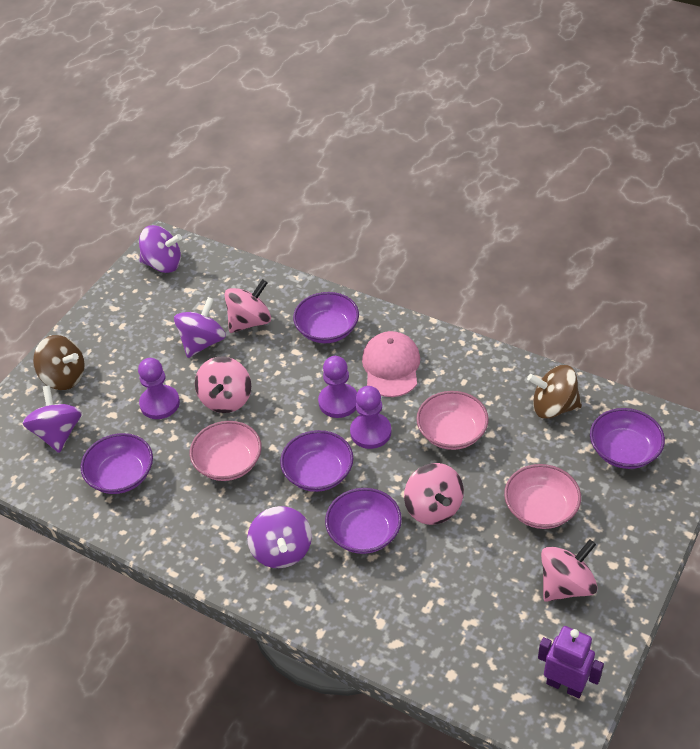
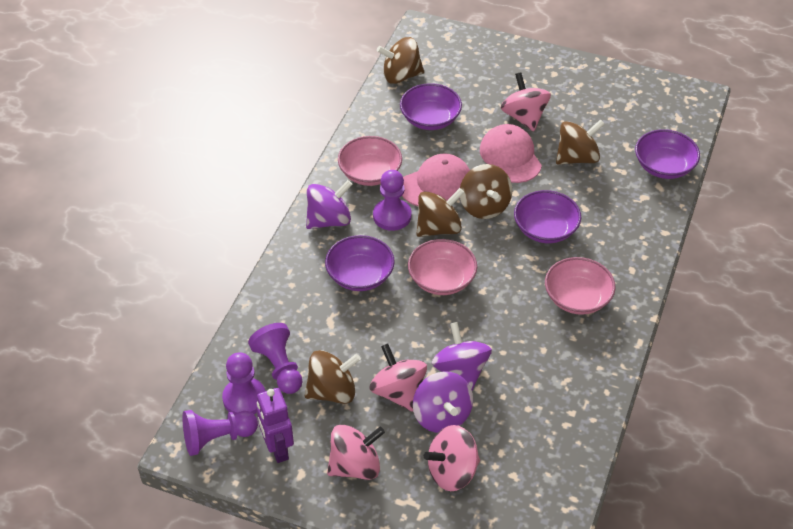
brown spinning top: [33,335,85,390] [527,365,582,419] = 2 -> [305,350,361,404] [377,37,424,84] [416,188,464,237] [460,164,512,219] [556,119,605,165] = 5
pink cap: [362,331,420,397] = 1 -> [402,153,470,207] [480,124,542,183] = 2
purple bowl: [81,433,153,494] [280,430,354,492] [293,292,359,343] [325,488,402,554] [590,408,665,469] = 5 -> [325,235,395,291] [400,83,462,130] [514,190,581,243] [635,129,700,179] = 4
purple pawn: [138,358,180,419] [318,356,357,418] [350,386,391,449] = 3 -> [183,410,258,456] [222,352,265,415] [248,323,302,394] [373,170,412,231] = 4
purple spinning top: [22,385,82,453] [139,225,182,273] [174,297,226,358] [247,506,312,568] = 4 -> [306,180,353,229] [413,371,473,433] [432,322,492,390] = 3

